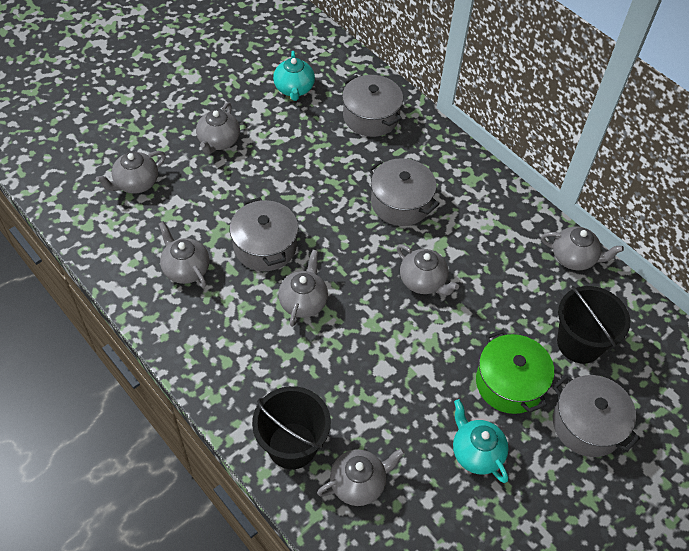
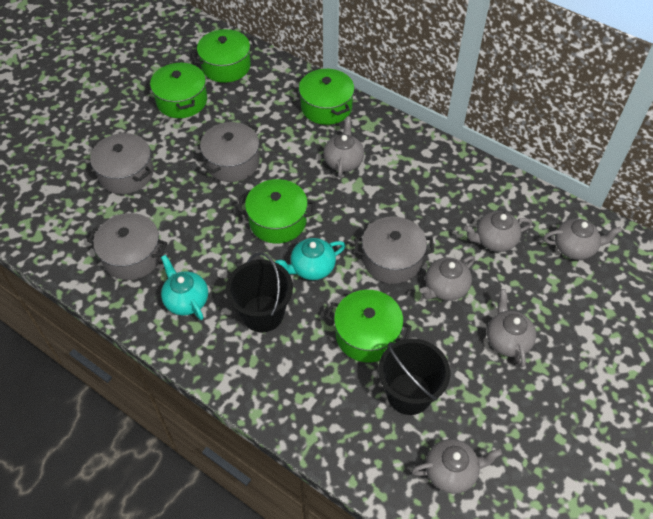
green pot: [476,330,554,414] = 1 -> [150,62,207,118] [191,29,257,83] [238,179,315,244] [299,68,354,125] [326,290,412,362] = 5
grey teapot: [96,151,166,194] [159,222,209,288] [196,102,240,154] [278,250,328,327] [317,448,405,506] [397,244,459,295] [541,226,624,270] = 7 -> [323,116,364,178] [411,439,502,494] [420,256,475,301] [464,211,532,252] [487,289,536,368] [543,219,622,260] = 6

